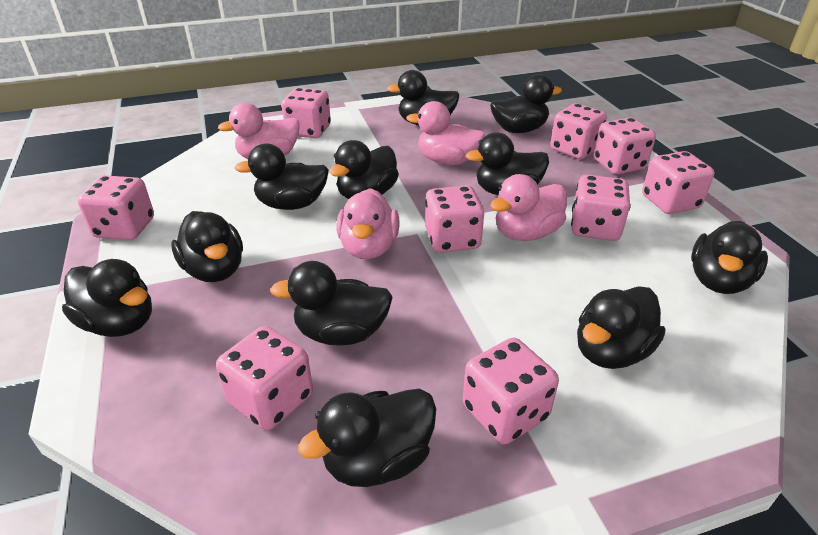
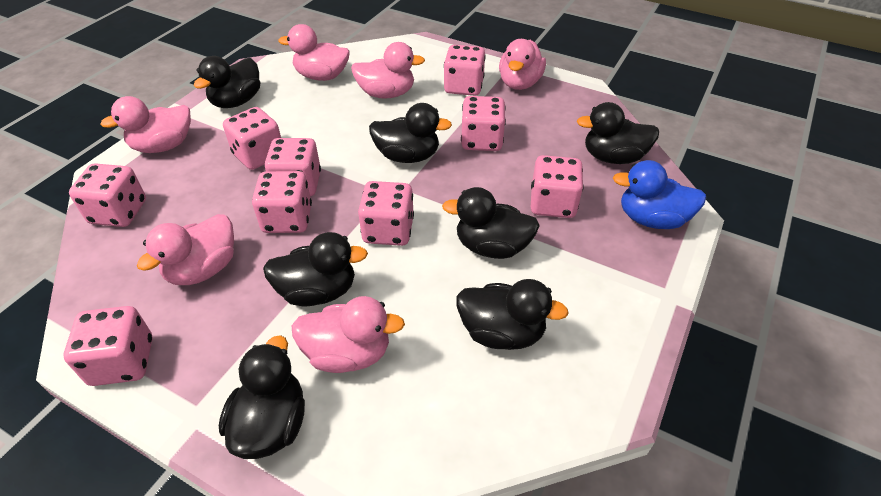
black duck: [62,259,152,337] [171,211,243,282] [234,144,329,210] [270,261,393,346] [298,389,436,487] [330,140,399,199] [387,70,459,125] [466,132,549,195] [490,74,562,133] [577,286,665,369] [691,221,768,294] = 11 -> [193,56,260,108] [219,335,305,459] [263,232,368,306] [369,103,452,163] [442,187,540,259] [456,279,569,350] [577,102,659,164] = 7
blue duck: none = 0 -> [613,160,706,229] = 1
pink duck: [218,103,300,159] [336,188,400,259] [406,101,485,165] [490,174,567,241] = 4 -> [100,96,191,153] [137,214,234,285] [278,24,350,81] [292,296,405,373] [351,42,425,99] [499,39,546,90] = 6

